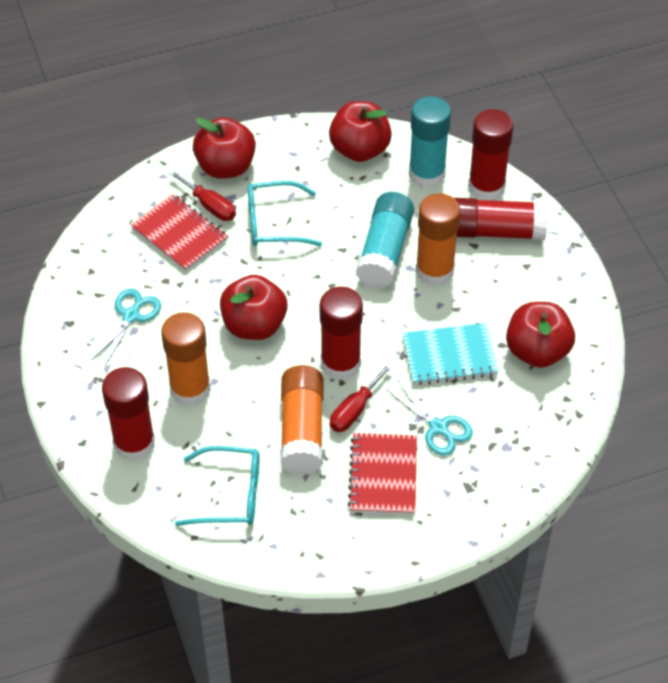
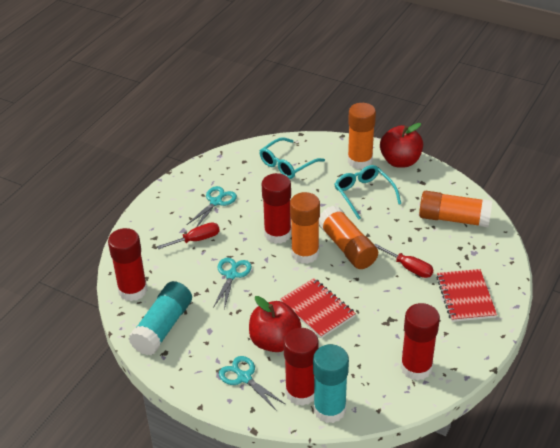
orange glue stick: [161,312,211,406] [280,365,323,475] [416,193,460,286] = 3 -> [290,192,320,264] [319,206,378,269] [348,103,376,169] [419,191,492,227] = 4
red apple: [193,117,256,179] [220,275,287,340] [329,101,392,162] [506,302,575,368] = 4 -> [249,296,301,352] [380,123,423,168] = 2
turquoise notebook: [402,323,498,385] = 1 -> none = 0
turquoise scissors: [91,289,161,365] [386,380,473,456] = 2 -> [187,186,237,227] [213,258,252,309] [219,356,285,411] = 3

